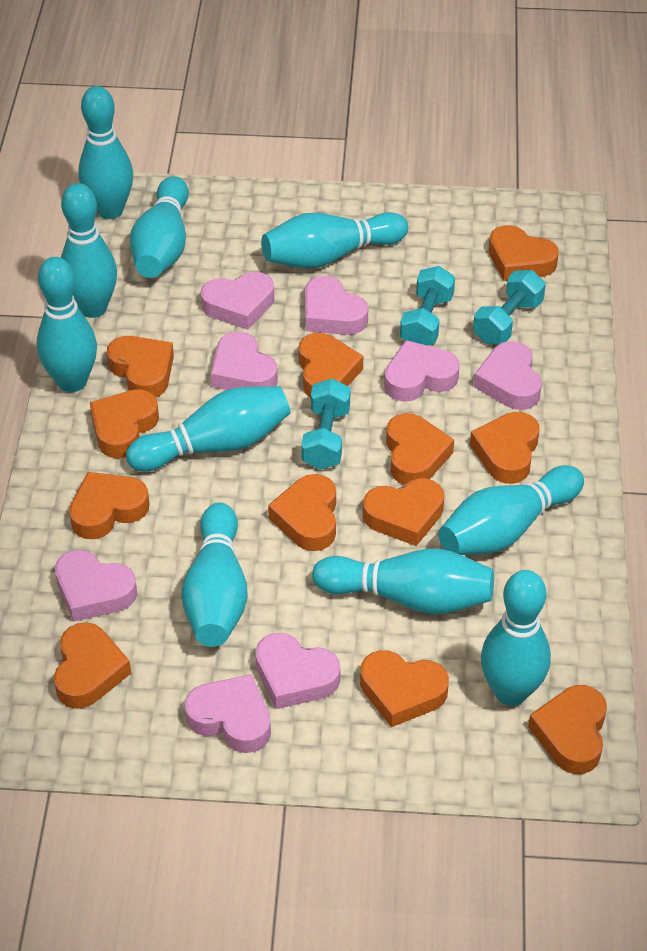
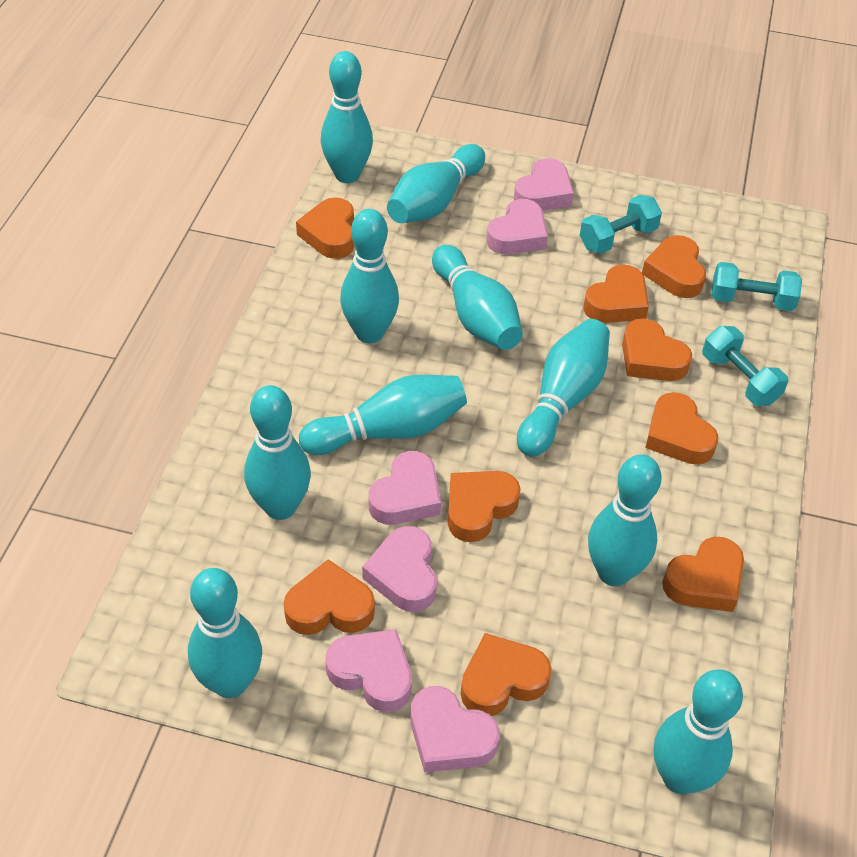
orange heart: [54,622,131,709] [69,472,149,539] [90,389,159,458] [107,336,174,397] [268,474,336,551] [299,333,363,398] [360,650,449,727] [363,478,444,546] [386,413,454,485] [470,412,539,484] [489,225,559,281] [528,685,607,774] = 12 -> [283,559,375,635] [296,197,355,259] [448,471,521,542] [460,633,551,716] [584,265,649,323] [622,318,692,381] [642,235,706,298] [645,392,718,465] [662,537,744,612] = 9
pink heart: [55,550,137,622] [185,674,271,753] [201,272,274,330] [211,332,278,390] [255,633,341,709] [305,276,368,335] [384,340,460,402] [474,341,542,410] = 8 -> [325,629,412,712] [362,526,437,612] [369,451,441,525] [410,686,500,772] [486,199,548,255] [514,158,574,211] = 6

